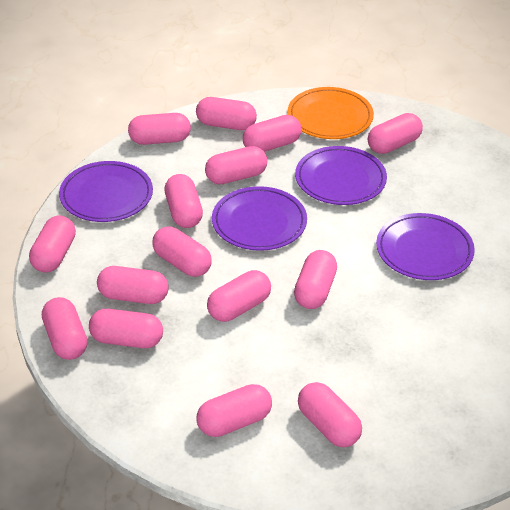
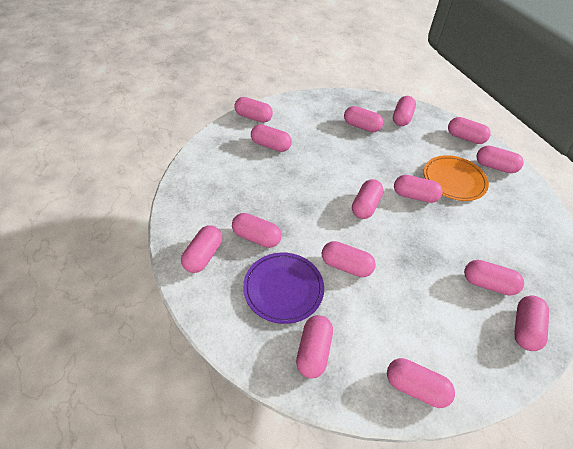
purple plate: [59,161,153,222] [212,186,307,251] [295,146,387,205] [376,213,475,280] = 4 -> [243,252,324,324] = 1

